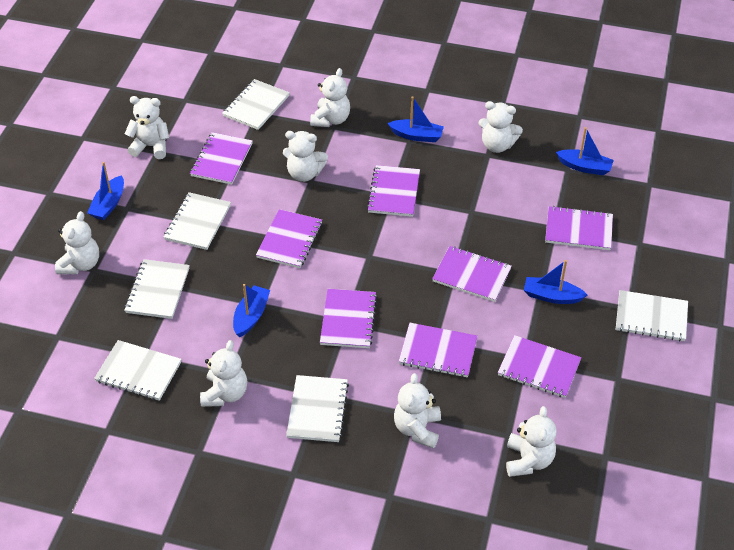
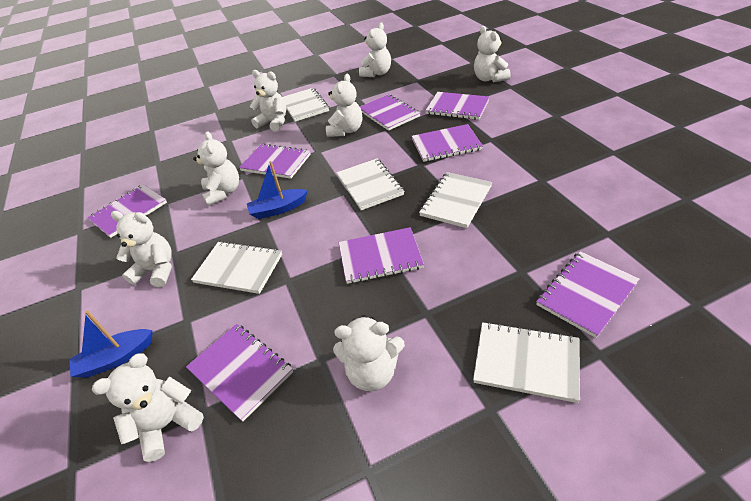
blue boat: [87,162,124,220] [233,284,270,337] [388,96,444,142] [524,260,587,304] [556,127,614,175] = 5 -> [69,310,153,378] [247,161,308,219] = 2
white notebook: [94,340,181,401] [124,259,190,319] [164,192,231,250] [222,79,290,130] [286,375,349,442] [616,290,688,341] = 6 -> [191,241,282,294] [283,88,329,122] [336,158,404,210] [419,172,492,228] [473,322,580,403] = 5

